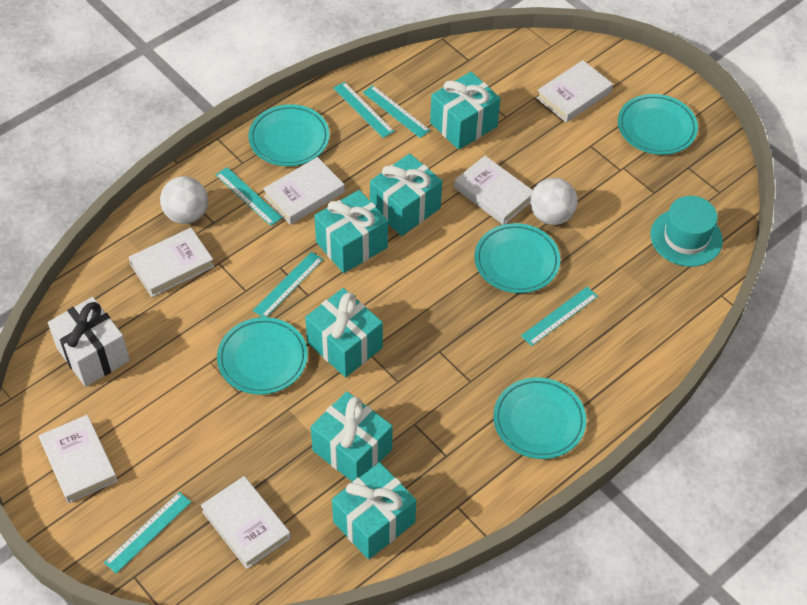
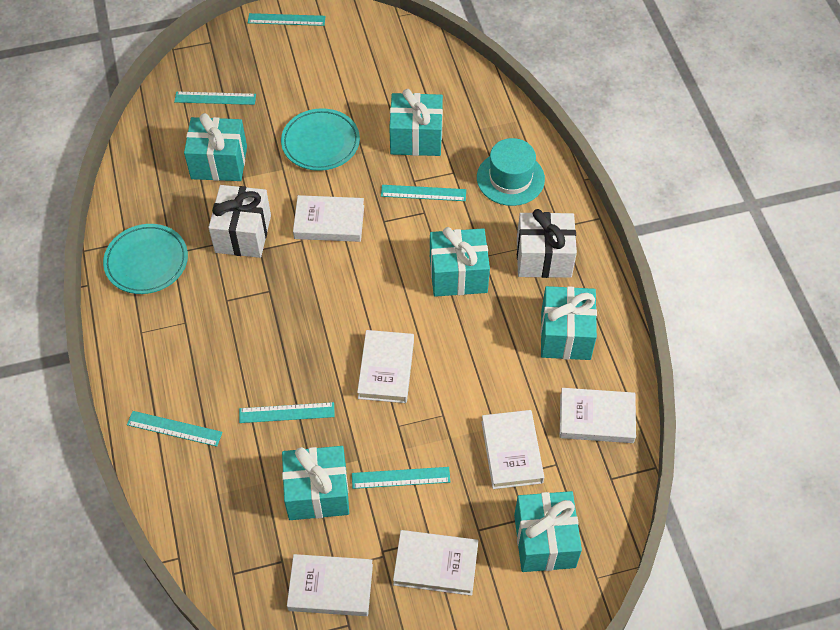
turquoise plate: [217,317,308,395] [248,104,330,166] [474,223,560,293] [493,377,586,459] [618,94,698,155] = 5 -> [103,224,188,294] [281,108,360,171] = 2
white ball: [160,176,208,224] [530,178,578,225] = 2 -> none = 0
white gift: [48,297,130,387] = 1 -> [208,185,271,258] [517,209,577,278] = 2

